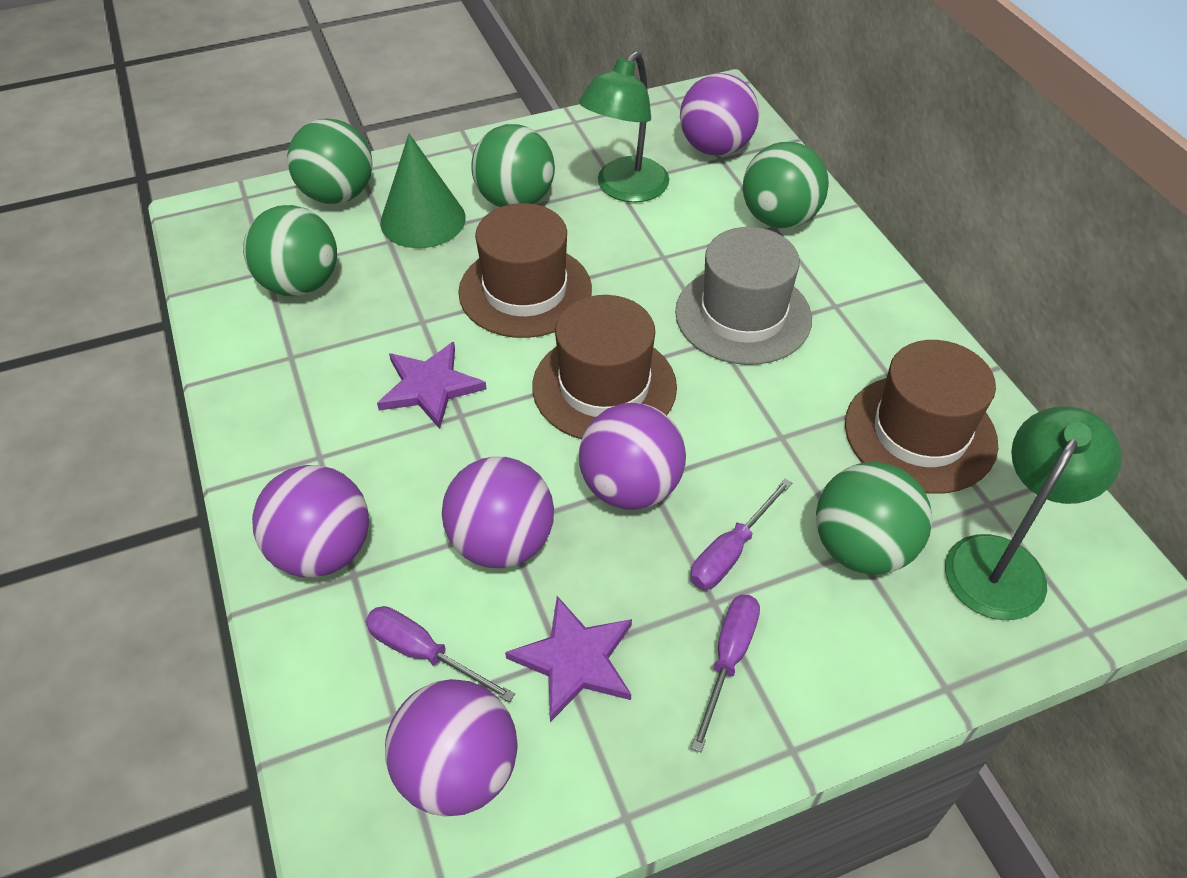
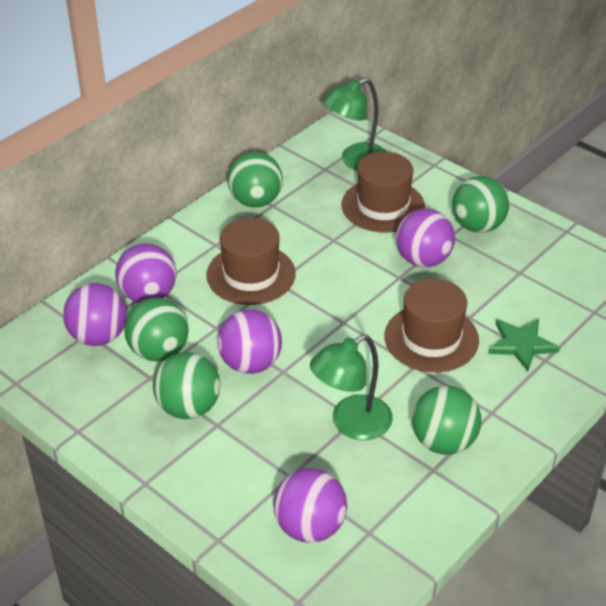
green cone: [380,134,466,248] = 1 -> none = 0
green star: none = 0 -> [488,319,560,372] = 1
grey hat: [675,227,812,365] = 1 -> none = 0
purple screwdriver: [365,606,515,702] [690,478,792,590] [691,595,760,752] = 3 -> none = 0
purple star: [377,342,487,429] [505,596,632,722] = 2 -> none = 0

